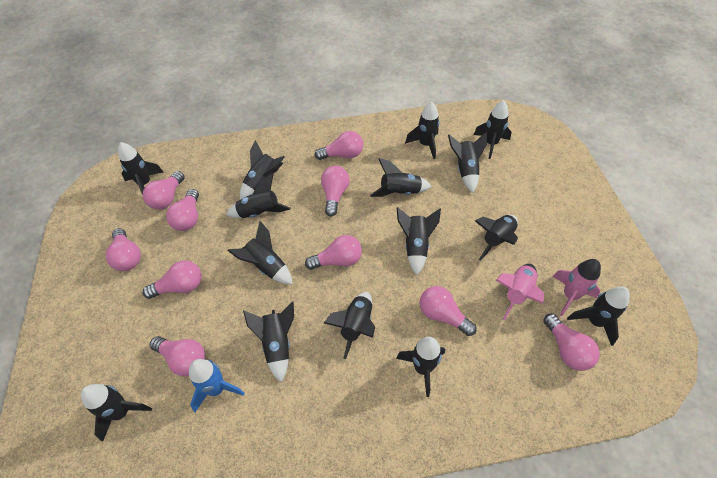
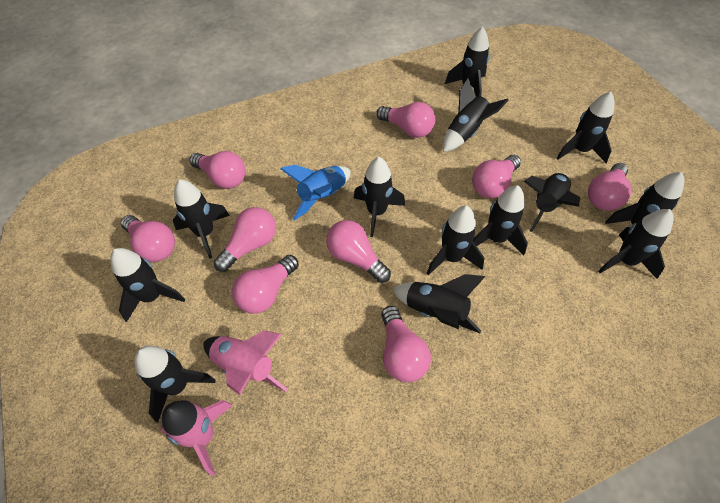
black rocket: [81,384,152,442] [118,142,163,195] [226,173,291,218] [227,221,293,285] [240,140,285,200] [243,302,294,382] [324,292,375,359] [370,158,432,197] [396,337,445,397] [397,207,441,275] [405,101,440,159] [448,132,487,193] [474,100,511,159] [475,215,518,261] [567,287,630,346] = 15 -> [110,248,185,322] [134,346,216,423] [173,179,230,259] [354,157,405,237] [392,274,485,333] [426,206,484,276] [443,78,509,152] [445,27,489,97] [473,185,528,256] [524,173,580,232] [556,92,614,163] [598,209,674,279] [605,172,685,248] = 13
pink light bulb: [106,228,141,271] [143,171,185,210] [143,260,202,299] [150,336,205,376] [166,189,199,231] [305,235,362,270] [314,131,363,160] [321,166,349,216] [420,286,477,336] [543,314,600,371] = 10 -> [121,215,175,262] [189,151,246,189] [214,207,276,272] [232,255,299,314] [326,220,391,283] [376,102,435,138] [381,306,431,382] [472,155,521,198] [588,163,631,211] = 9

